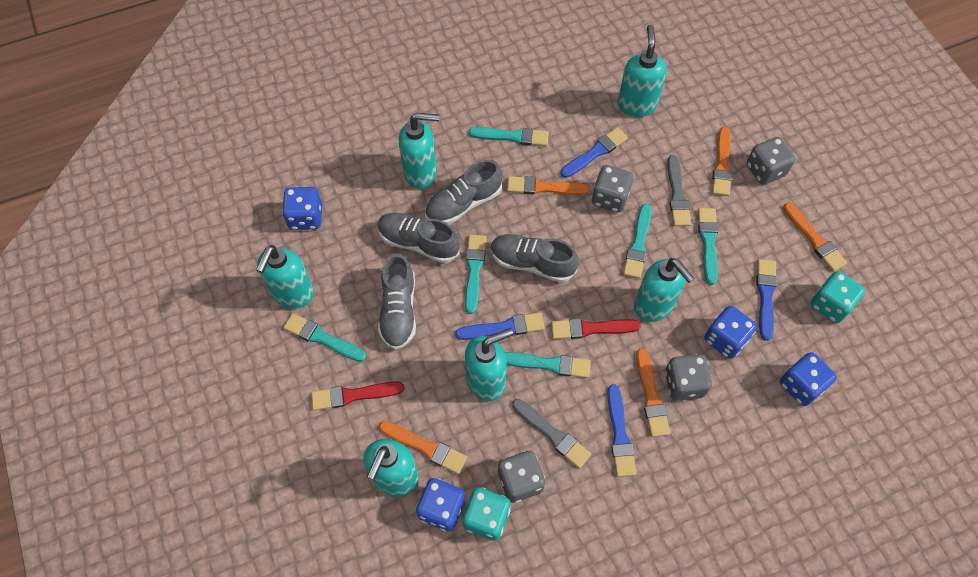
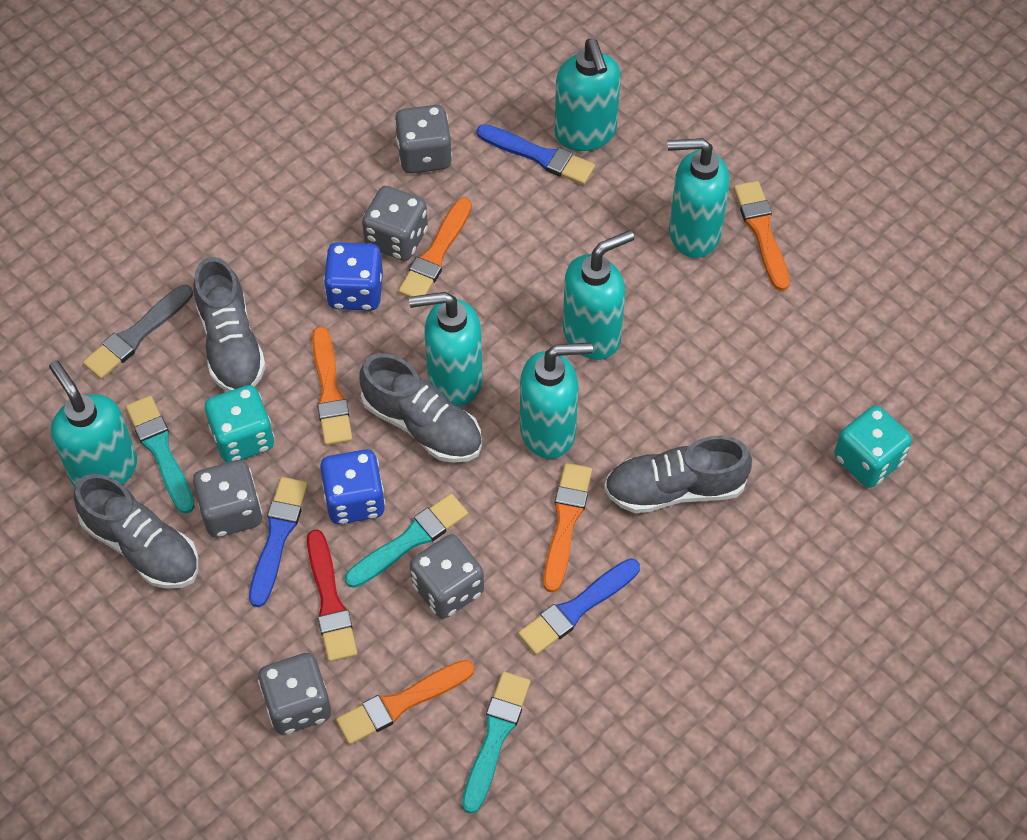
blue brush: [455,312,545,340] [561,127,628,178] [607,384,636,477] [757,259,777,341] = 4 -> [249,477,308,607] [477,124,595,185] [518,558,640,655] = 3
blue dice: [282,187,322,230] [416,478,465,532] [704,306,757,359] [780,352,837,406] = 4 -> [320,449,385,524] [323,242,383,311] = 2
grey brush: [512,399,592,469] [667,155,691,226] = 2 -> [83,285,193,379] = 1
grey dice: [498,451,545,503] [591,165,633,213] [665,354,712,401] [747,137,795,185] = 4 -> [193,460,262,538] [258,653,331,735] [362,186,428,261] [394,105,452,173] [410,534,484,619] = 5
red brush: [311,382,404,410] [551,319,641,339] = 2 -> [307,529,358,662] = 1
turquoise brush: [283,313,366,362] [465,234,486,314] [469,127,549,146] [504,352,591,378] [623,203,652,279] [698,208,718,285] = 6 -> [126,395,195,514] [345,493,468,588] [462,671,531,814] = 3

